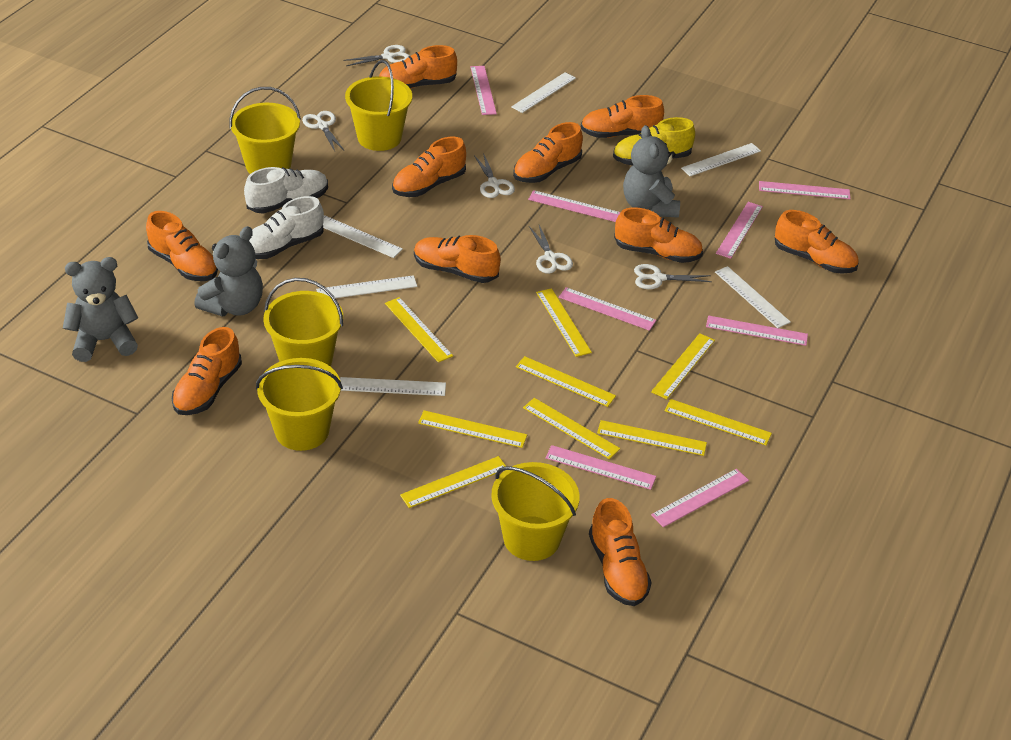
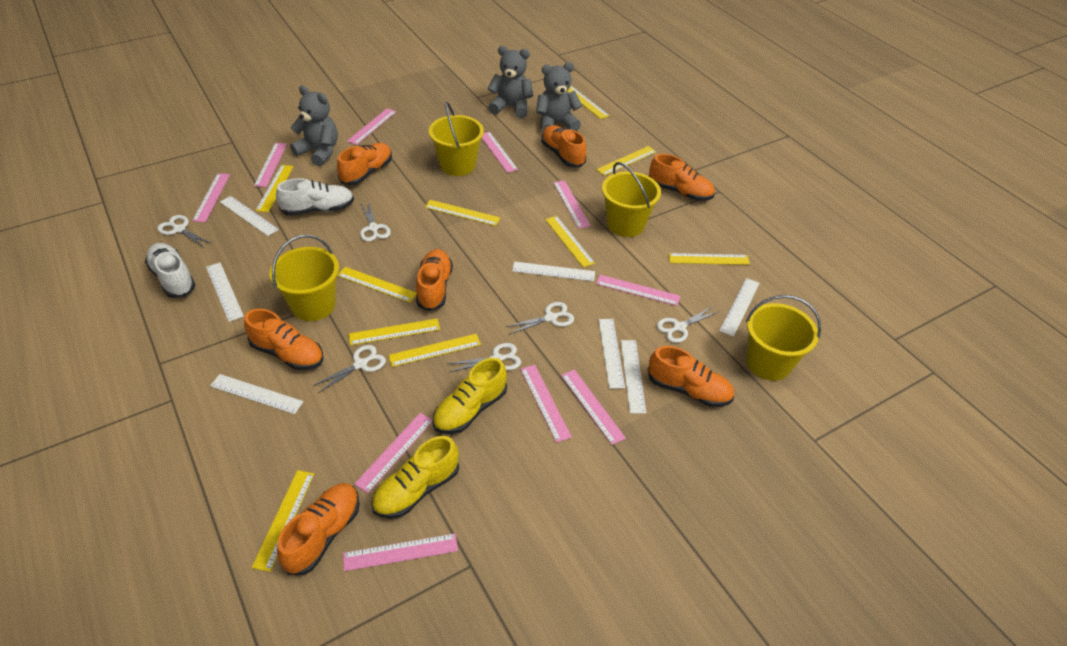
orange shoe: [146,211,218,281] [172,327,242,415] [379,45,457,89] [392,136,466,197] [414,235,501,283] [513,122,583,183] [581,95,664,138] [589,498,652,606] [614,207,703,263] [775,210,859,274] = 10 -> [244,309,323,370] [277,483,360,575] [337,143,392,185] [416,249,453,311] [541,125,586,167] [648,346,734,407] [649,154,715,201] = 7
pink ruler: [470,66,497,115] [528,190,620,222] [545,445,656,490] [559,287,656,331] [651,469,749,527] [706,315,808,346] [716,202,763,259] [759,181,851,199] = 8 -> [192,173,230,222] [254,143,287,187] [343,534,458,571] [347,108,396,145] [354,413,433,493] [482,132,518,173] [520,365,572,443] [553,180,591,229] [561,369,626,445] [596,275,680,306] = 10
white ruler: [316,275,417,298] [323,215,403,258] [340,377,446,396] [511,72,576,113] [681,143,761,176] [715,266,791,328] = 6 -> [206,263,244,322] [210,374,304,414] [220,196,279,236] [512,261,595,281] [599,319,625,389] [621,340,646,414] [719,278,760,337] = 7
white scissors: [302,111,345,151] [343,45,410,66] [474,153,515,198] [529,225,573,274] [634,264,712,289] = 5 -> [157,215,212,248] [313,345,386,393] [360,202,391,242] [447,343,521,372] [505,302,574,334] [657,306,718,343] = 6
yellow bucket: [229,87,301,174] [256,358,343,451] [263,278,343,367] [345,60,412,151] [491,462,579,561] = 5 -> [270,234,339,321] [429,102,484,176] [602,162,661,237] [746,295,821,381] = 4
yellow ruler: [385,297,453,363] [400,456,507,508] [418,410,527,448] [516,356,616,407] [523,398,620,459] [536,288,592,357] [597,420,707,456] [651,333,715,399] [665,399,772,445] = 9 -> [252,470,314,572] [255,165,294,212] [337,267,417,303] [349,319,440,345] [388,334,481,367] [425,200,500,226] [545,216,595,268] [567,86,610,119] [596,146,656,176] [668,253,750,265] = 10
yellow shoe: [613,117,695,166] = 1 -> [371,436,459,519] [432,358,507,434] = 2

